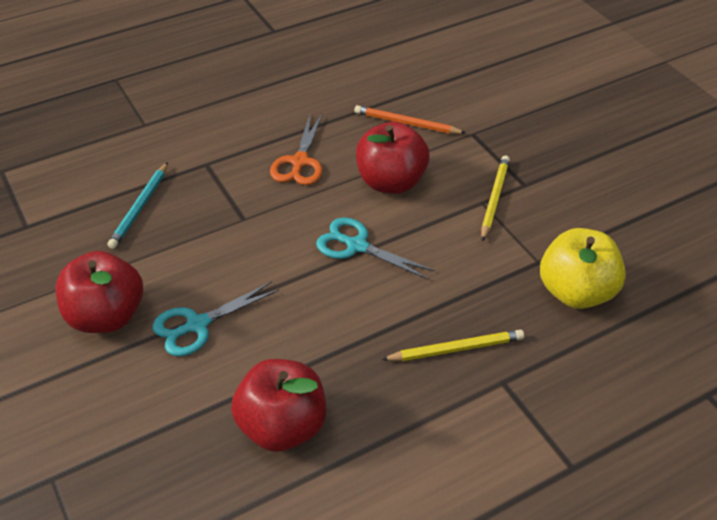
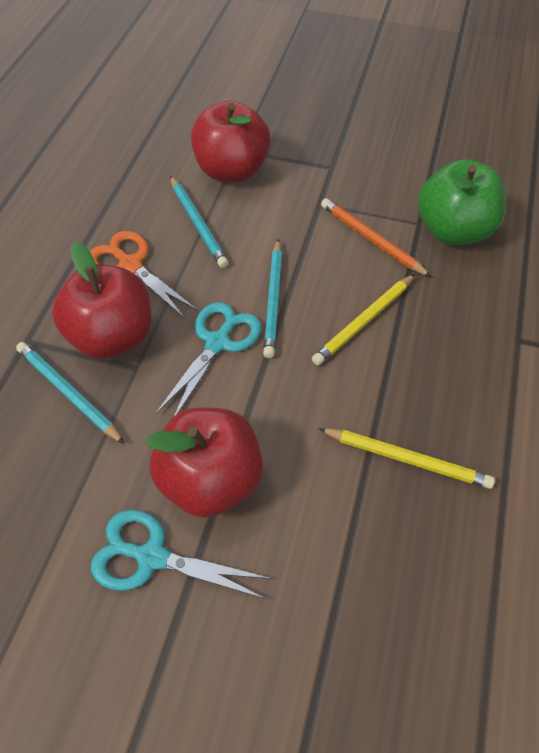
green apple: none = 0 -> [418,159,506,245] = 1
turquoise pencil: [107,162,168,249] = 1 -> [16,342,125,444] [170,176,229,268] [263,239,282,358] = 3
yellow apple: [540,228,626,309] = 1 -> none = 0

